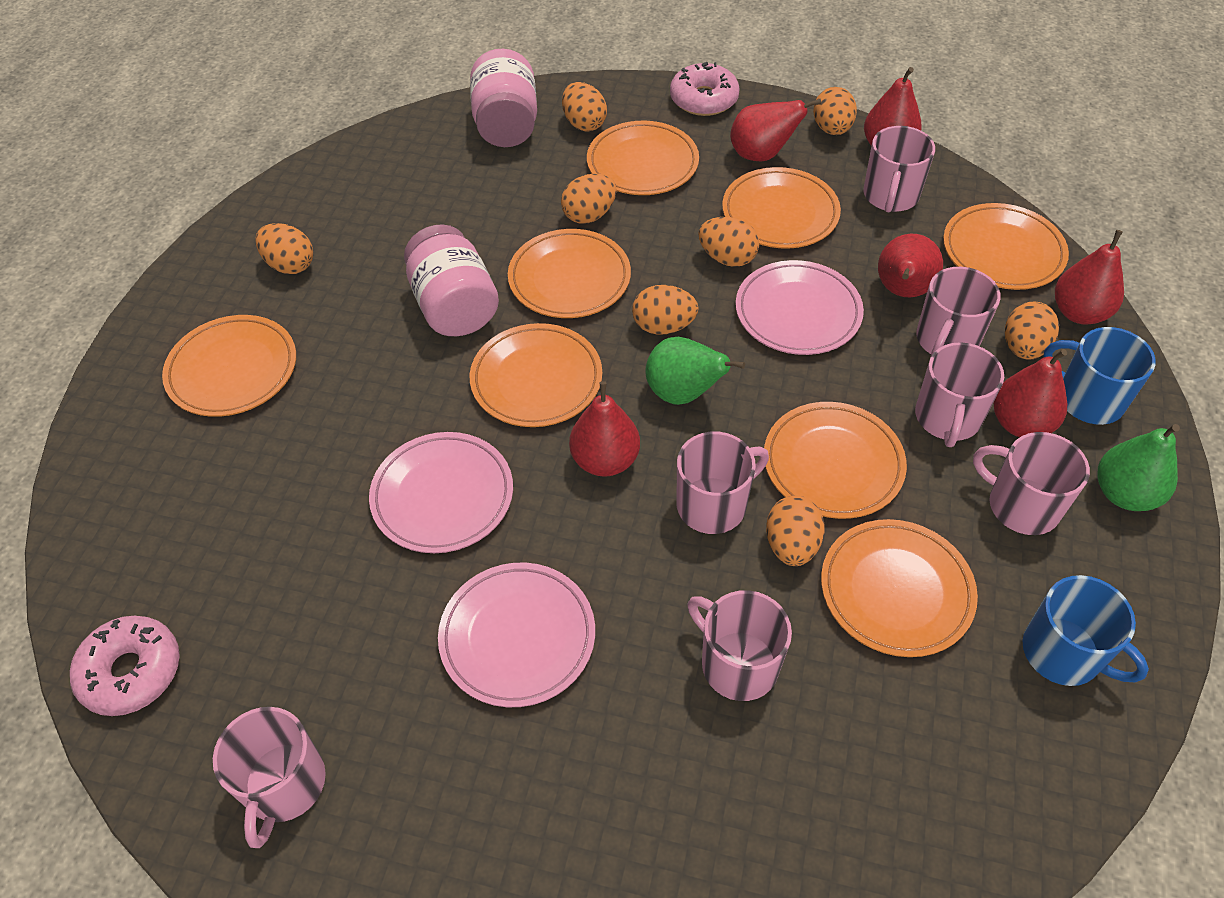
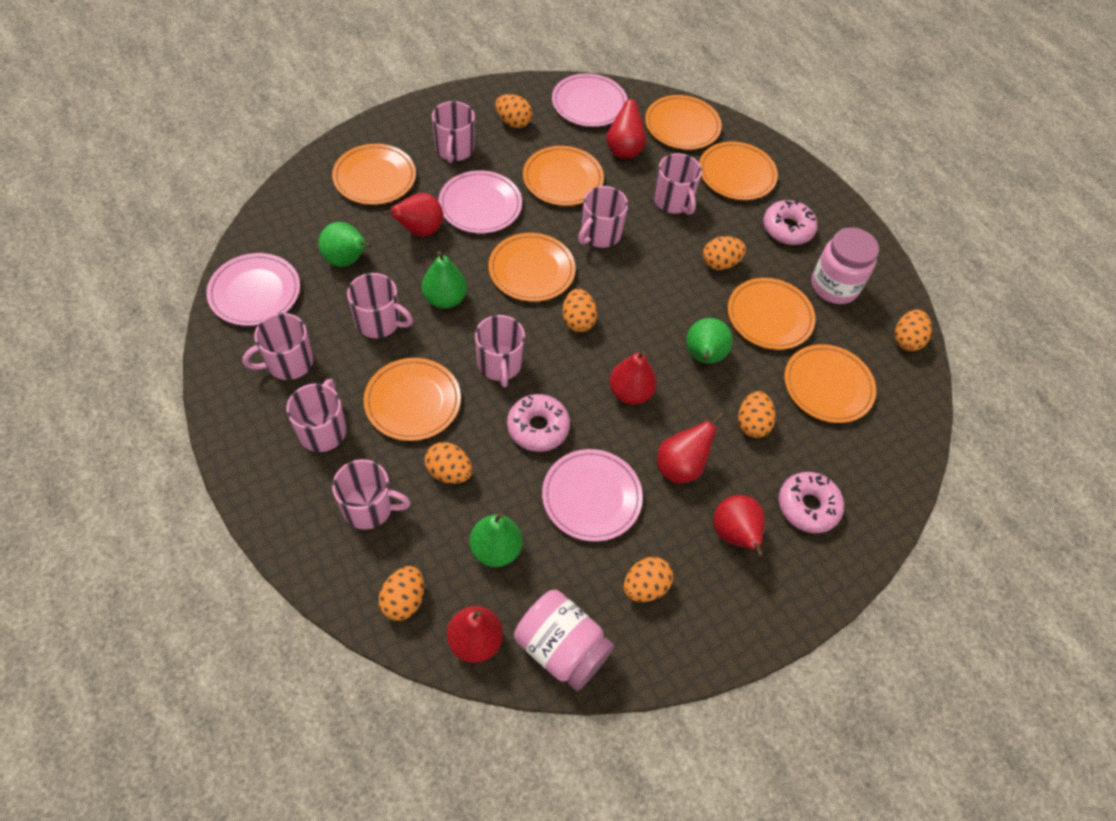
blue mug: [1022,575,1149,686] [1043,327,1156,425] = 2 -> none = 0
green pear: [645,337,745,405] [1097,424,1180,511] = 2 -> [318,222,372,267] [422,251,467,309] [470,513,522,567] [686,318,733,364] = 4
pink donut: [70,616,180,716] [670,62,740,116] = 2 -> [507,394,570,452] [763,200,818,245] [778,472,844,533] = 3
pink mug: [213,707,326,848] [677,432,769,534] [687,590,792,701] [863,126,935,212] [915,342,1004,447] [916,267,1000,356] [973,432,1090,535] = 7 -> [242,313,313,380] [287,379,346,452] [332,459,411,529] [347,273,413,338] [432,101,475,163] [475,315,525,387] [578,186,628,248] [654,153,702,215] = 8
pink plate: [369,432,513,553] [438,563,595,707] [736,260,864,355] = 3 -> [206,253,300,326] [438,170,522,233] [542,449,643,542] [552,73,628,127] = 4

